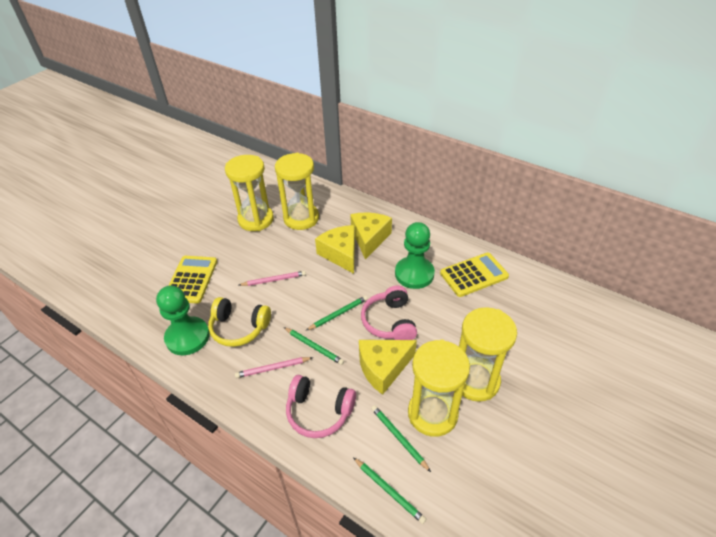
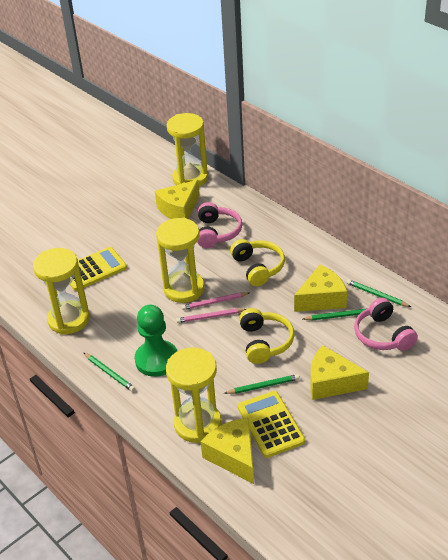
green pawn: [156,286,210,355] [395,222,435,289] = 2 -> [135,305,177,377] = 1
yellow cheese: [315,225,355,274] [350,212,392,260] [359,340,417,395] = 3 -> [155,180,200,219] [200,418,254,484] [294,265,347,312] [310,345,369,400] = 4
yellow headphones: [208,297,271,347] = 1 -> [230,239,285,286] [239,308,294,364] = 2

